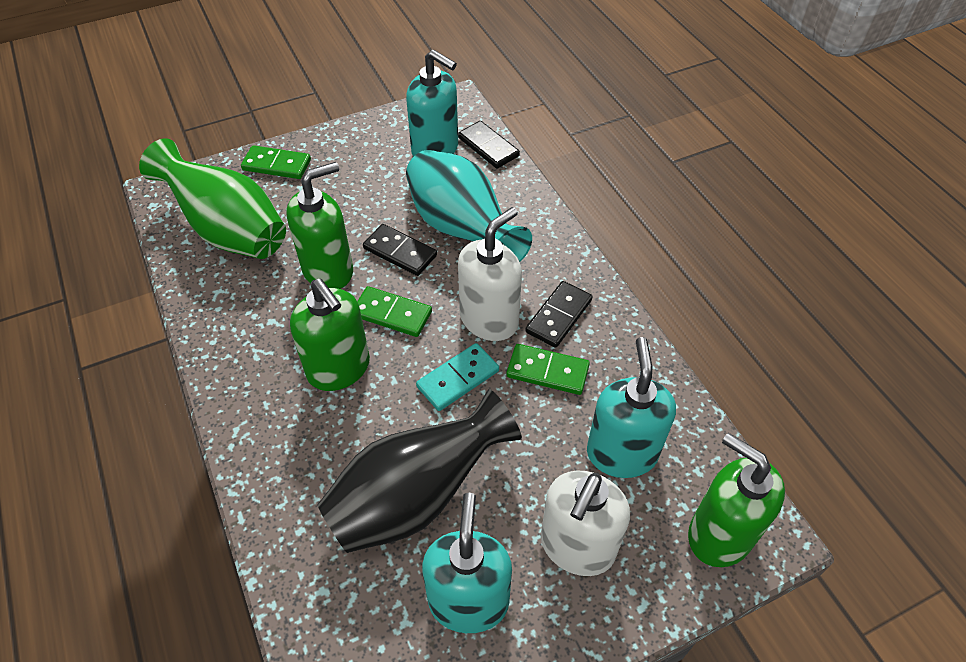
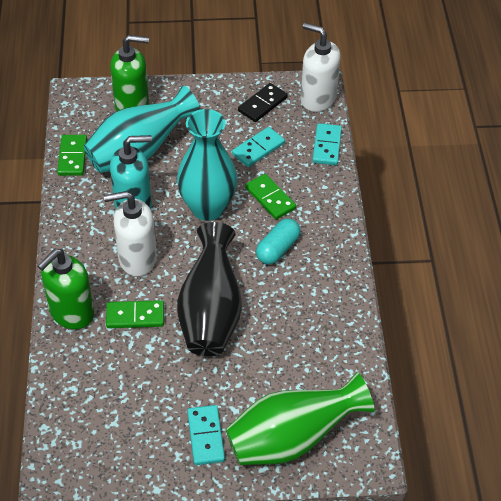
black domino: [363,224,437,276] [458,121,520,169] [525,281,592,348] = 3 -> [238,83,288,122] = 1
green soap dispenser: [287,162,353,289] [290,279,370,391] [688,433,785,567] = 3 -> [37,249,94,329] [110,35,149,111] = 2
turquoise capsule: none = 0 -> [256,218,301,264] = 1
turquoise domino: [416,343,499,411] = 1 -> [187,405,225,465] [232,127,285,167] [312,123,342,165] = 3
turquoise soap dispenser: [406,50,458,157] [422,493,512,633] [587,337,676,478] = 3 -> [110,135,152,209] = 1
turquoise vase: [406,150,532,262] = 1 -> [84,85,201,173] [177,109,237,221] = 2

